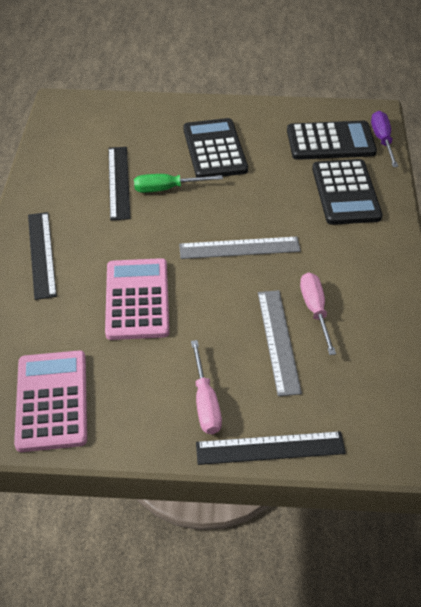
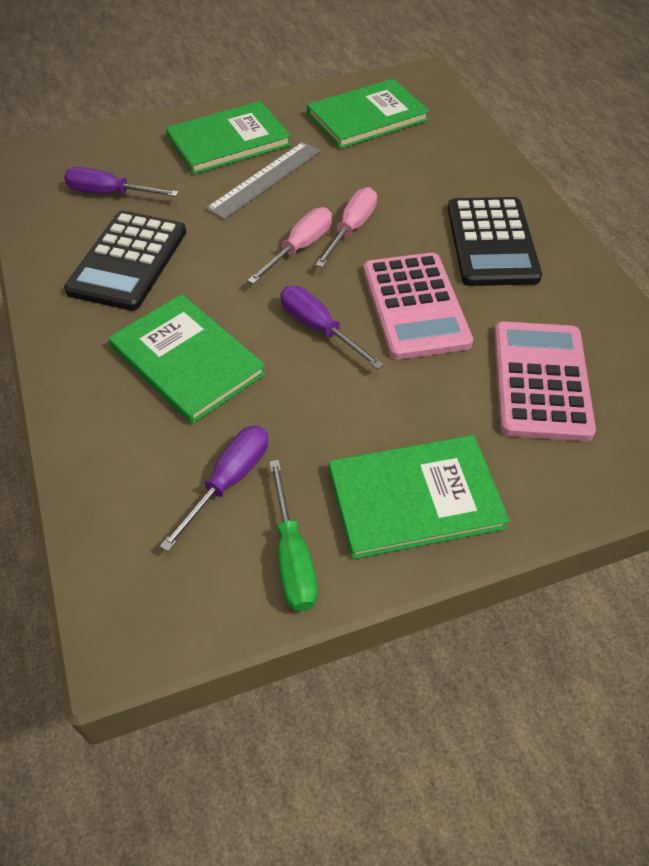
black calculator: [183,118,248,177] [287,121,377,160] [312,159,383,225] = 3 -> [64,211,186,311] [448,197,542,286] = 2
black ruler: [28,212,57,300] [108,147,130,221] [196,431,346,465] = 3 -> none = 0
green book: none = 0 -> [108,294,266,424] [166,101,291,175] [307,79,430,149] [329,435,510,559] = 4
grey ruler: [179,237,301,259] [258,290,302,396] = 2 -> [206,142,321,220] = 1
purple screwdriver: [371,111,398,167] = 1 -> [64,167,179,197] [160,426,268,552] [280,286,384,369] = 3

